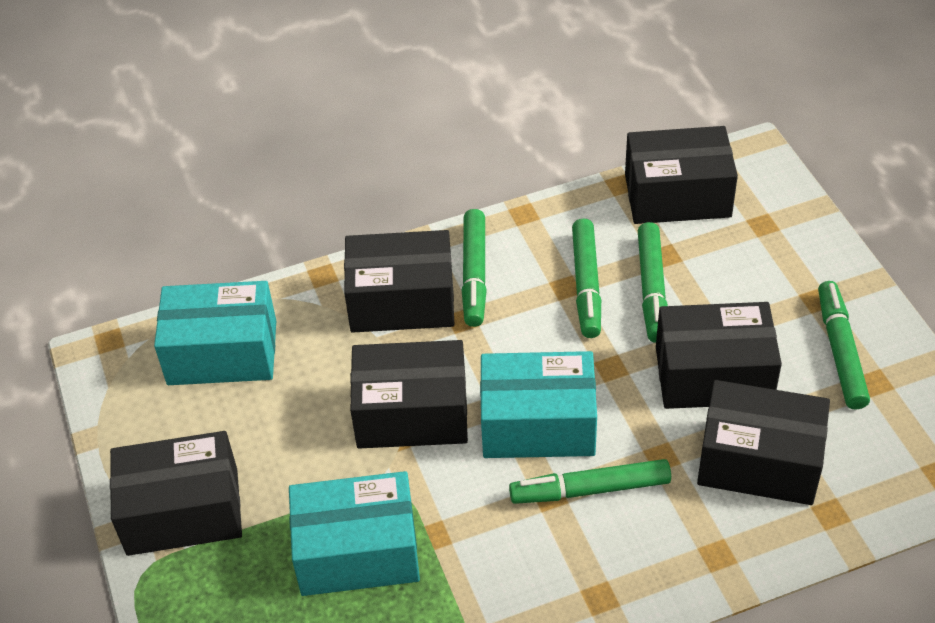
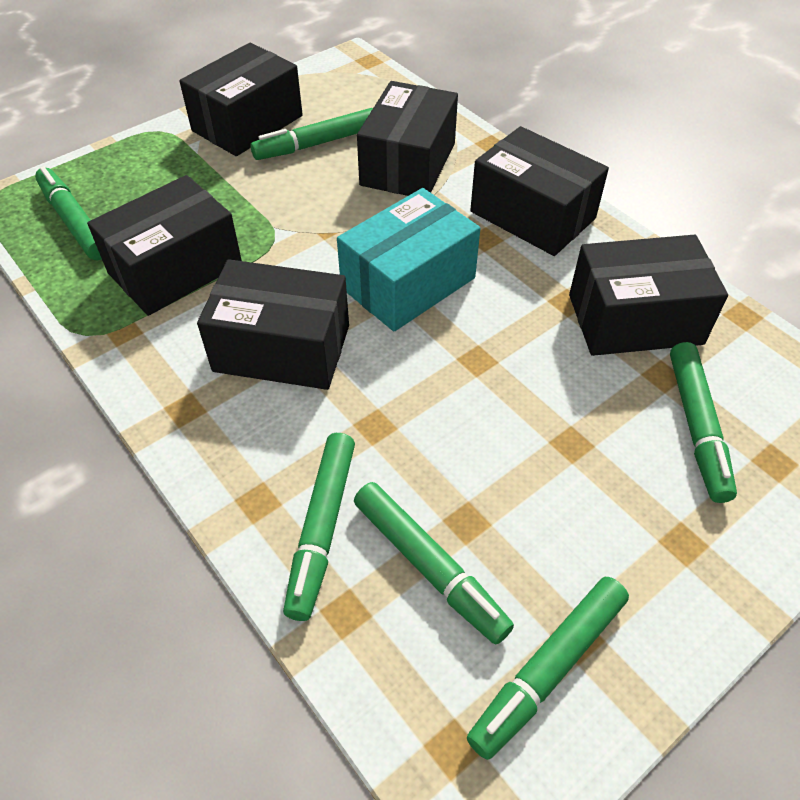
green marker: [462,209,487,327] [509,459,671,504] [572,219,601,338] [638,222,668,343] [818,281,870,410] = 5 -> [35,166,102,260] [250,108,373,160] [283,433,355,621] [354,482,514,645] [467,577,629,760] [670,342,737,503] = 6
turquoise box: [154,281,276,385] [289,471,420,596] [480,351,597,458] = 3 -> [337,188,480,332] = 1

